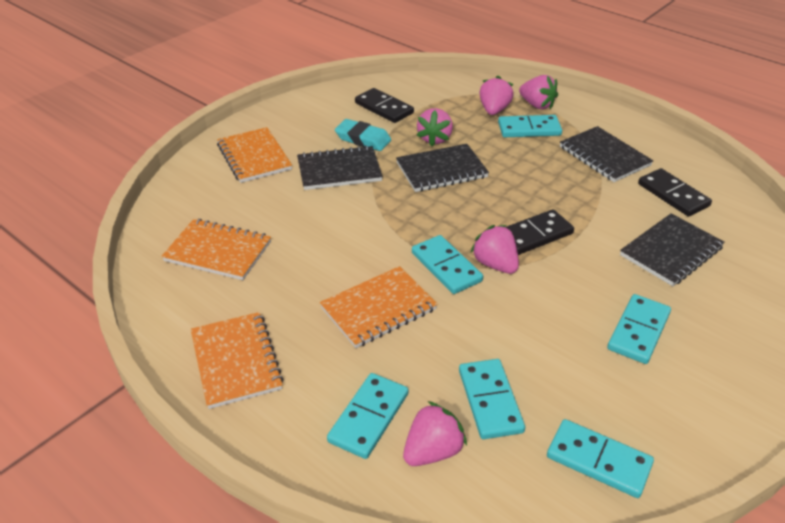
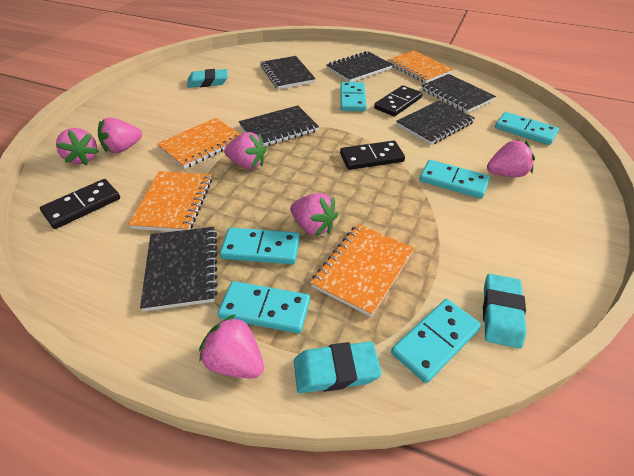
black notebook: [297,145,383,190] [396,144,489,192] [560,126,653,182] [620,213,725,286] = 4 -> [140,227,218,311] [239,106,319,147] [260,56,316,89] [326,51,393,82] [396,100,475,145] [421,74,496,113] = 6
pink strawberry: [403,401,467,466] [417,108,453,146] [470,225,519,274] [479,75,514,115] [519,75,558,109] = 5 -> [56,128,99,165] [98,118,142,153] [199,314,264,379] [224,132,266,169] [290,193,338,236] [487,139,535,177] = 6
turquoise eraser: [335,119,391,151] = 1 -> [187,69,228,88] [294,341,382,393] [483,274,526,349] = 3

